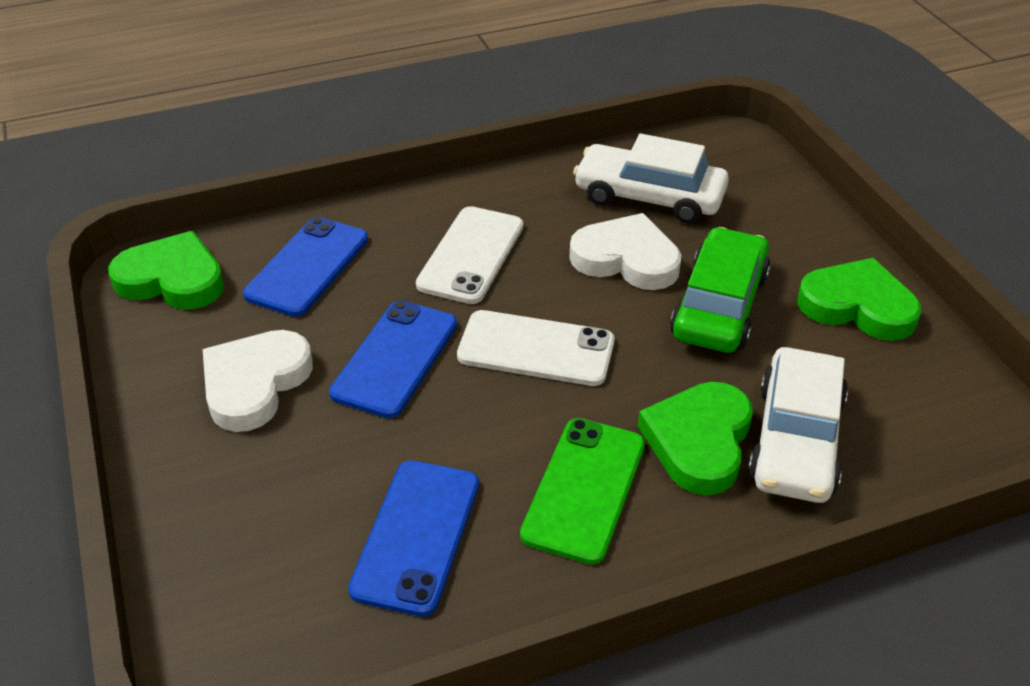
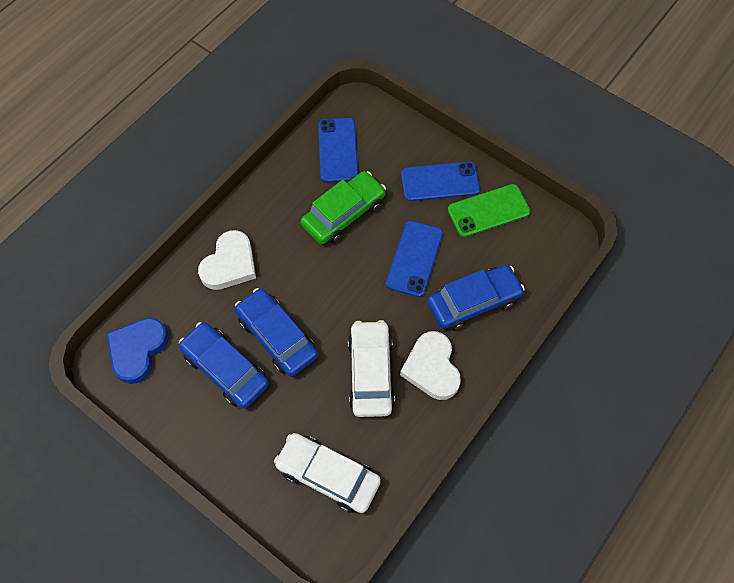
blue car: none = 0 -> [179,322,269,409] [235,288,318,377] [427,265,525,331] = 3
blue heart: none = 0 -> [107,318,169,384] = 1
green heart: [108,231,224,310] [638,382,753,495] [797,258,921,341] = 3 -> none = 0
white phone: [416,206,523,304] [457,310,614,386] = 2 -> none = 0

